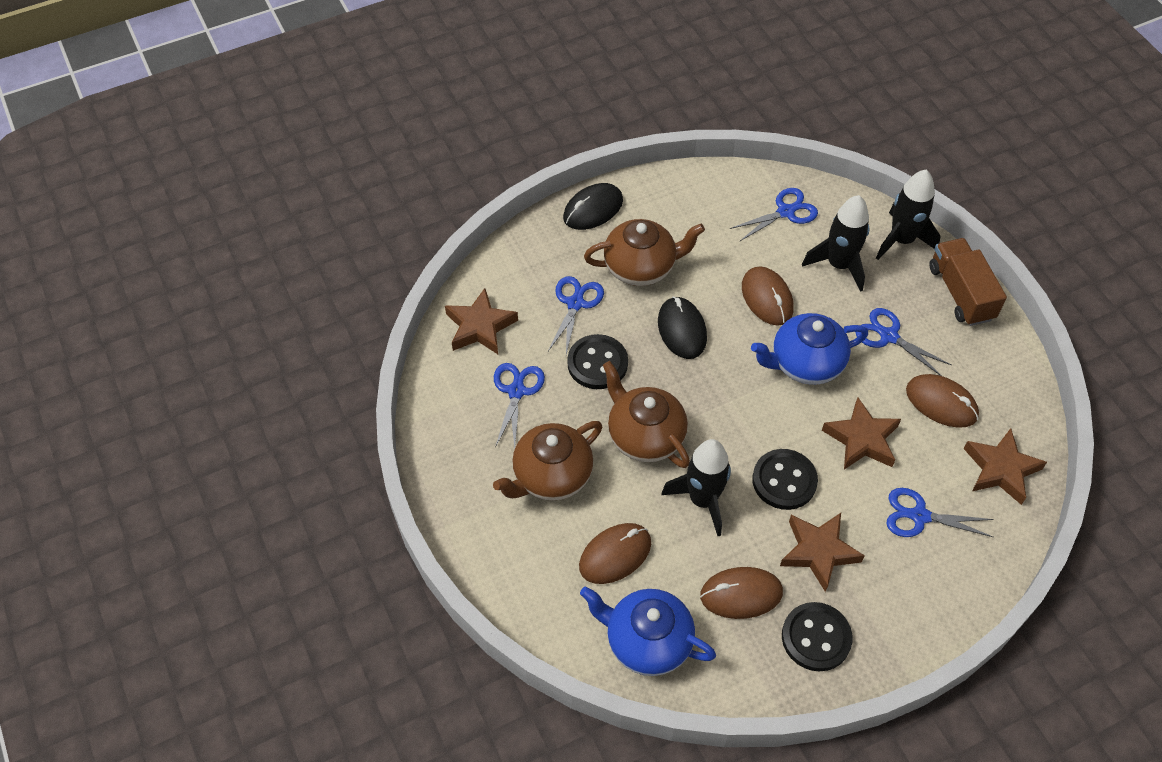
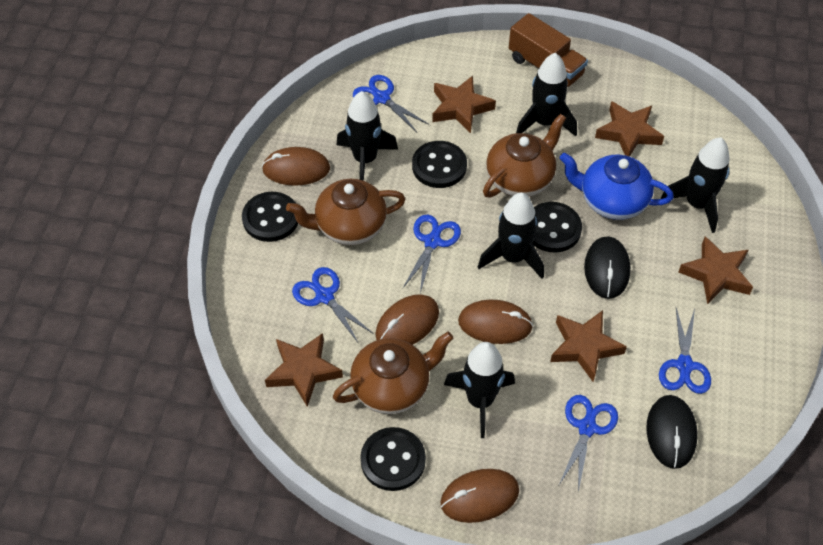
black button: [567,334,628,389] [752,449,818,510] [782,602,853,671] = 3 -> [242,192,298,242] [360,427,426,491] [412,141,467,188] [532,202,582,252] = 4
black rocket: [661,439,731,536] [802,195,870,292] [876,170,941,260] = 3 -> [337,91,398,181] [444,342,515,438] [478,193,544,279] [516,53,577,137] [661,137,730,233] = 5
blue teapot: [580,586,716,676] [751,313,868,385] = 2 -> [559,153,674,220] = 1
brown star: [445,288,518,354] [780,513,865,592] [822,398,901,469] [964,428,1047,505] = 4 -> [265,333,343,407] [432,76,496,133] [550,310,627,382] [595,101,664,157] [678,236,753,304] = 5

